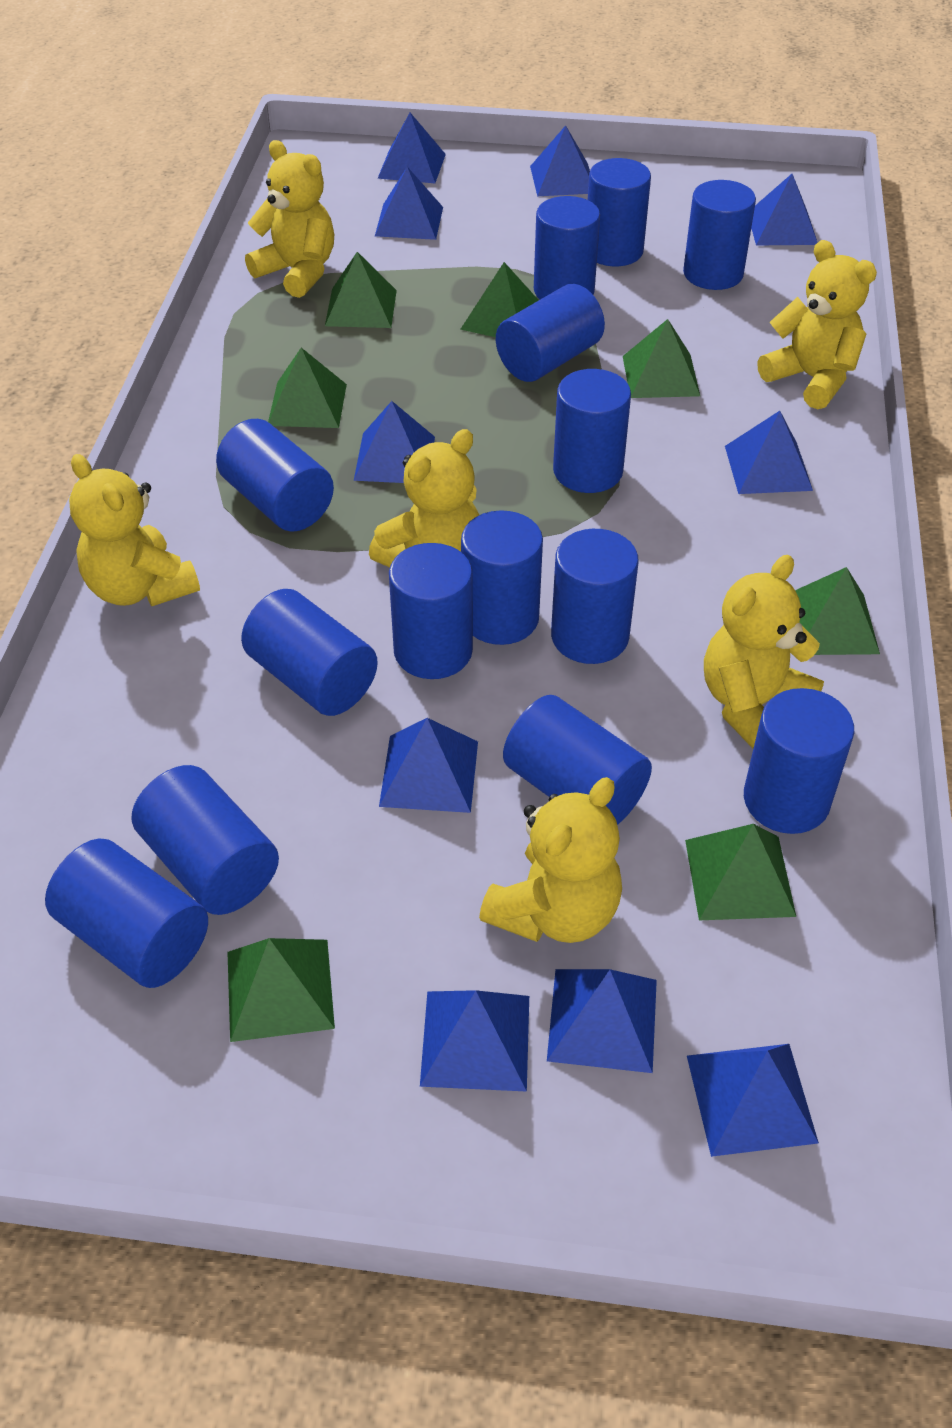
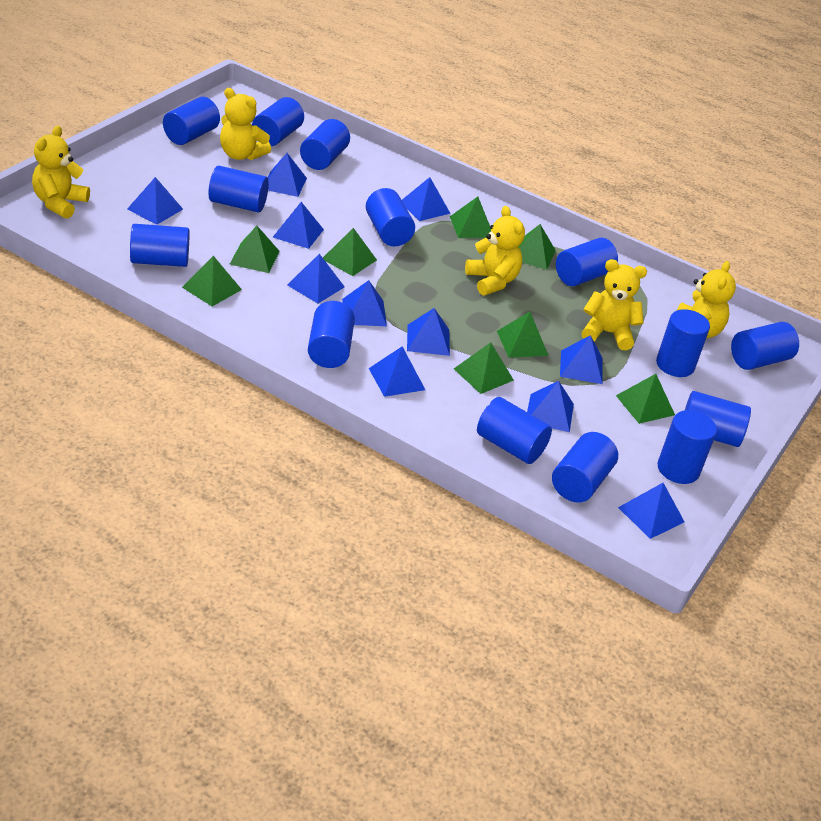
blue pyramid: [354,401,435,483] [375,167,443,240] [377,113,446,183] [379,718,478,813] [420,990,529,1092] [530,125,590,196] [547,969,657,1073] [687,1044,819,1157] [725,411,813,494] [751,174,818,246] = 10 -> [127,177,183,225] [268,153,307,197] [273,202,324,249] [287,254,345,303] [342,280,387,326] [369,346,425,397] [402,177,451,221] [407,308,450,356] [527,381,574,432] [560,335,603,384] [618,483,684,539] = 11
green pyramid: [227,938,335,1042] [268,348,347,428] [325,252,397,328] [460,262,539,337] [623,319,700,398] [685,824,796,920] [795,567,880,655] = 7 -> [182,256,242,306] [230,226,280,273] [323,228,377,276] [450,197,491,238] [454,342,514,394] [497,312,548,358] [519,224,556,270] [616,374,675,424] = 8
yellow teddy bear: [69,454,200,606] [245,140,334,298] [369,429,479,567] [479,777,622,943] [704,555,824,748] [757,240,877,409] = 6 -> [32,126,90,219] [220,88,271,160] [465,206,525,295] [582,259,647,350] [676,261,736,338] = 5

